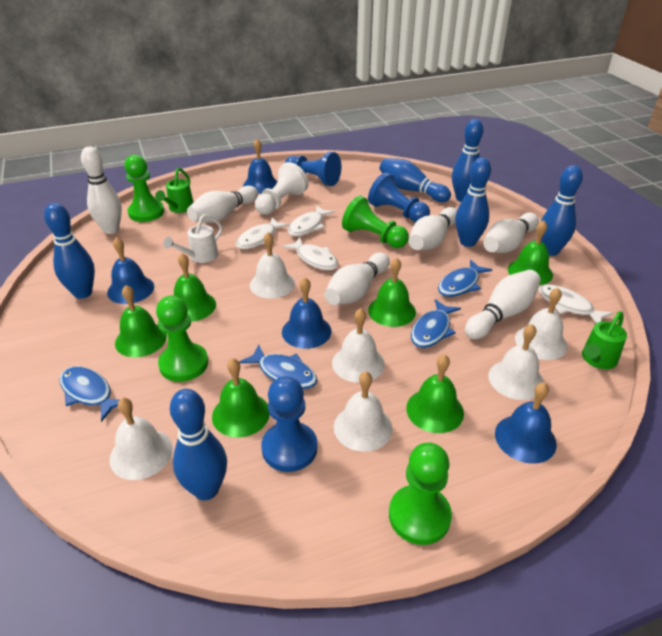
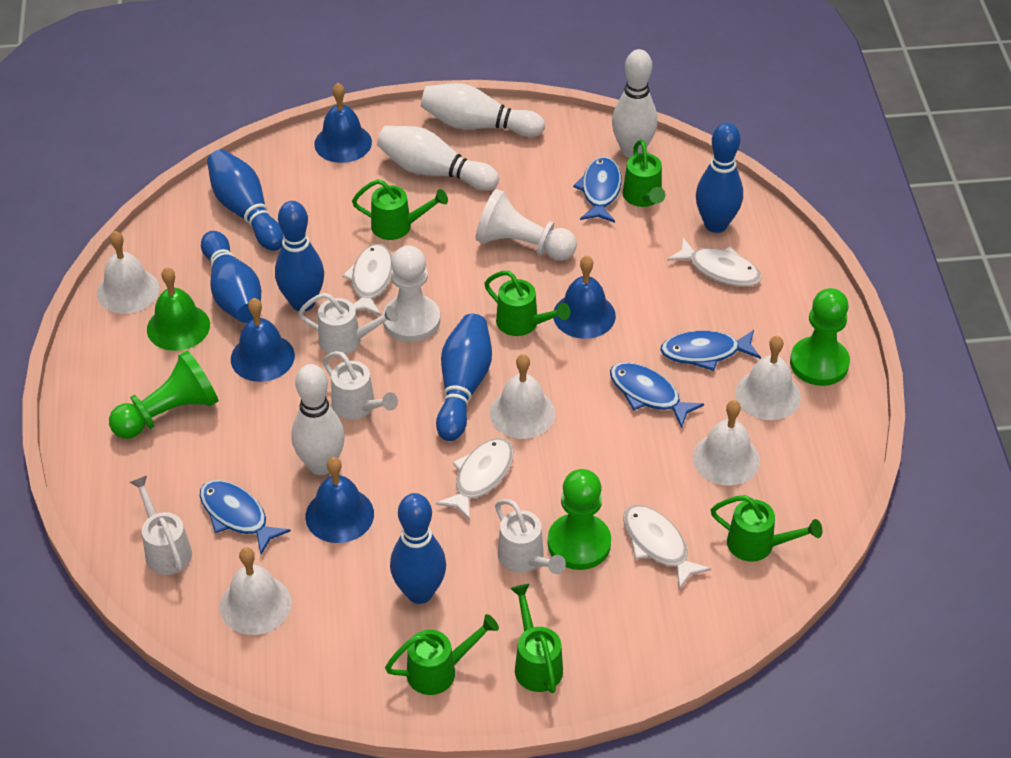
blue pawn: [261,376,318,472] [285,152,341,186] [368,173,430,223] = 3 -> none = 0
green bell: [115,285,167,357] [174,253,216,322] [212,358,270,438] [368,257,416,327] [406,354,464,433] [508,221,553,285] = 6 -> [147,267,210,351] = 1
green pawn: [124,155,164,222] [156,295,208,382] [342,196,409,248] [389,443,452,545] = 4 -> [109,350,218,439] [548,469,611,570] [790,288,850,386] = 3
green watering can: [155,168,193,213] [582,311,627,369] = 2 -> [352,179,448,240] [385,614,499,695] [484,271,570,336] [510,584,563,693] [623,140,665,207] [711,495,822,562] = 6
white bell: [109,397,173,480] [250,232,295,298] [332,308,385,383] [334,371,393,452] [488,324,544,400] [515,288,567,360] = 6 -> [97,231,159,314] [220,547,292,635] [490,354,555,439] [693,400,760,486] [735,336,801,420] = 5
white bowling pin: [81,147,122,234] [187,186,258,223] [324,253,390,305] [409,207,457,250] [465,270,541,339] [483,213,539,253] = 6 -> [291,364,345,475] [377,126,499,191] [421,83,545,137] [612,49,658,158] = 4
white pawn: [255,162,309,215] = 1 -> [383,246,440,342] [475,189,577,261] = 2
white watering can: [163,214,223,263] = 1 -> [130,475,192,575] [298,293,398,354] [323,351,398,420] [495,499,566,574] = 4

